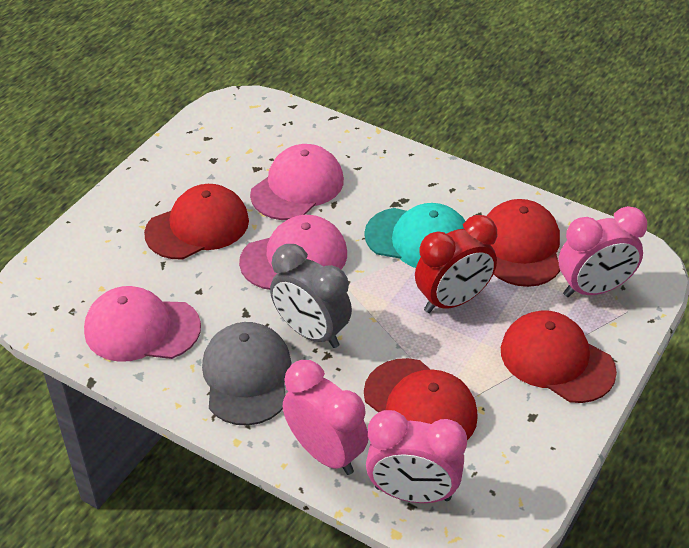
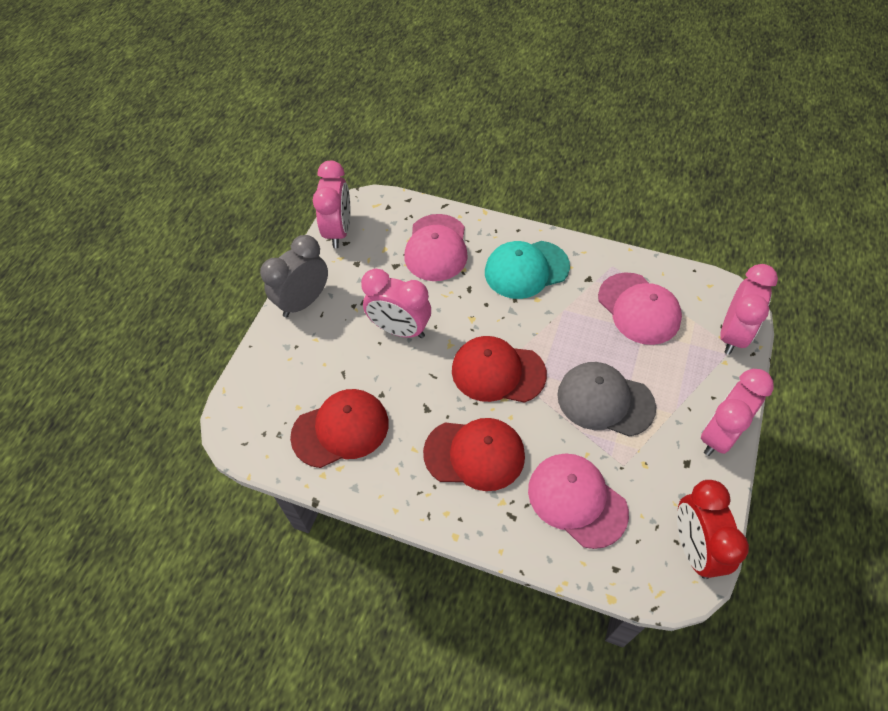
pink clock: [283,360,369,475] [366,410,467,503] [559,206,647,297] = 3 -> [313,161,350,248] [361,269,431,338] [701,369,774,456] [720,264,778,355] = 4
red cap: [144,184,249,260] [364,358,478,440] [487,199,560,287] [501,310,617,403] = 4 -> [290,389,389,468] [423,418,525,491] [452,336,547,403] = 3

